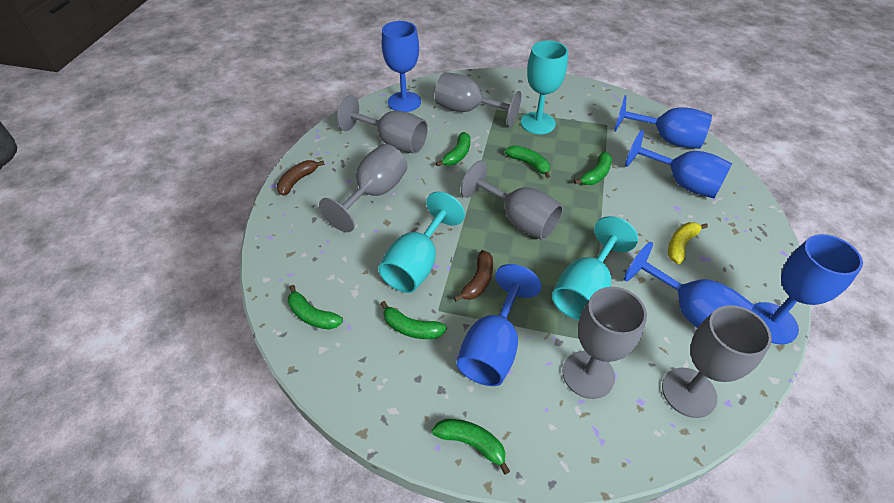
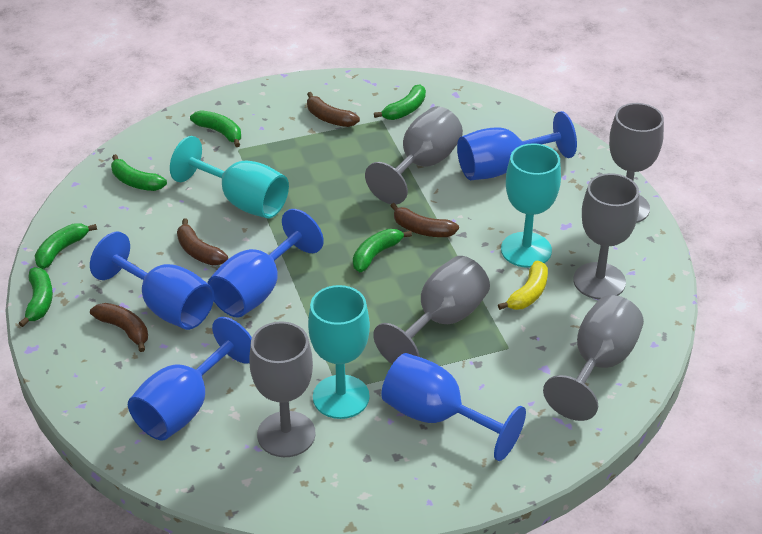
blue goblet: [382,21,421,112] [456,264,542,386] [614,95,712,149] [624,242,754,328] [625,130,732,198] [751,234,863,344] = 6 -> [90,231,214,330] [128,317,252,441] [208,209,324,317] [381,353,526,461] [457,111,577,180] = 5
brown banana: [277,160,325,196] [454,250,493,302] = 2 -> [90,303,148,352] [177,218,228,265] [307,92,360,127] [390,203,459,237] = 4

